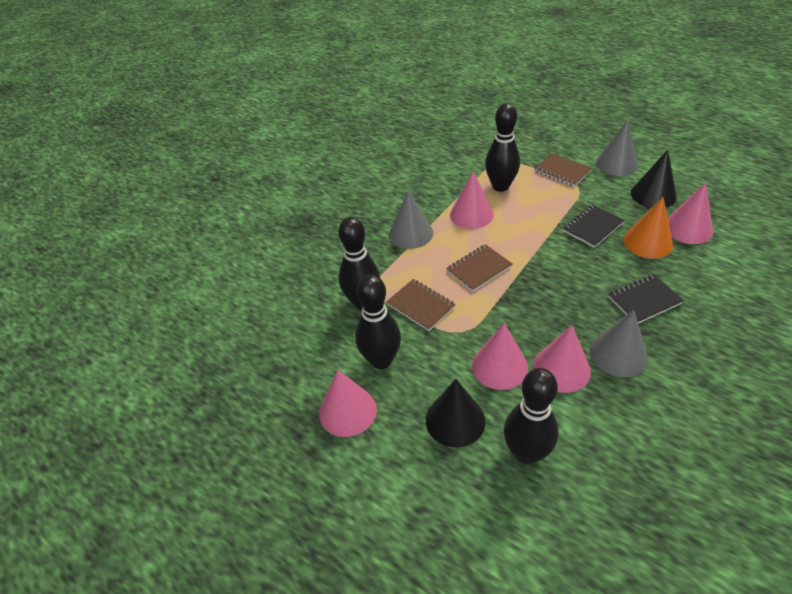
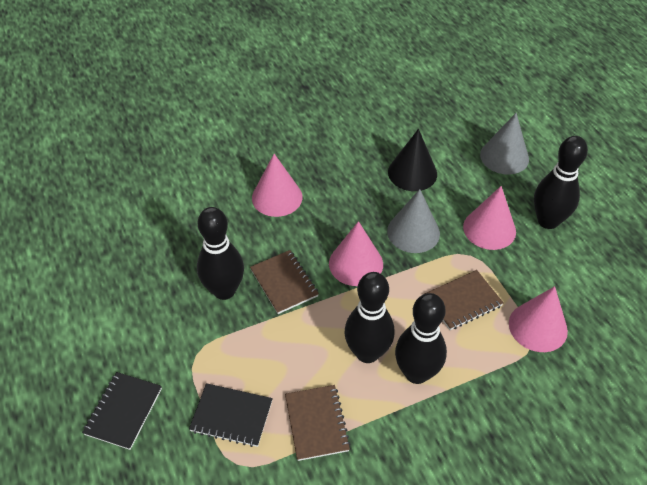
black cone: [426,379,485,447] [631,150,677,208] = 2 -> [388,129,437,191] = 1
grey cone: [389,190,433,249] [590,310,648,377] [596,120,638,176] = 3 -> [387,189,440,253] [480,113,529,175] = 2
orange cone: [623,197,673,259] = 1 -> none = 0
pink cone: [319,370,377,437] [450,171,494,229] [472,323,528,390] [533,325,591,393] [668,183,713,244] = 5 -> [252,154,303,217] [329,221,383,286] [463,186,516,250] [509,286,568,352] = 4

